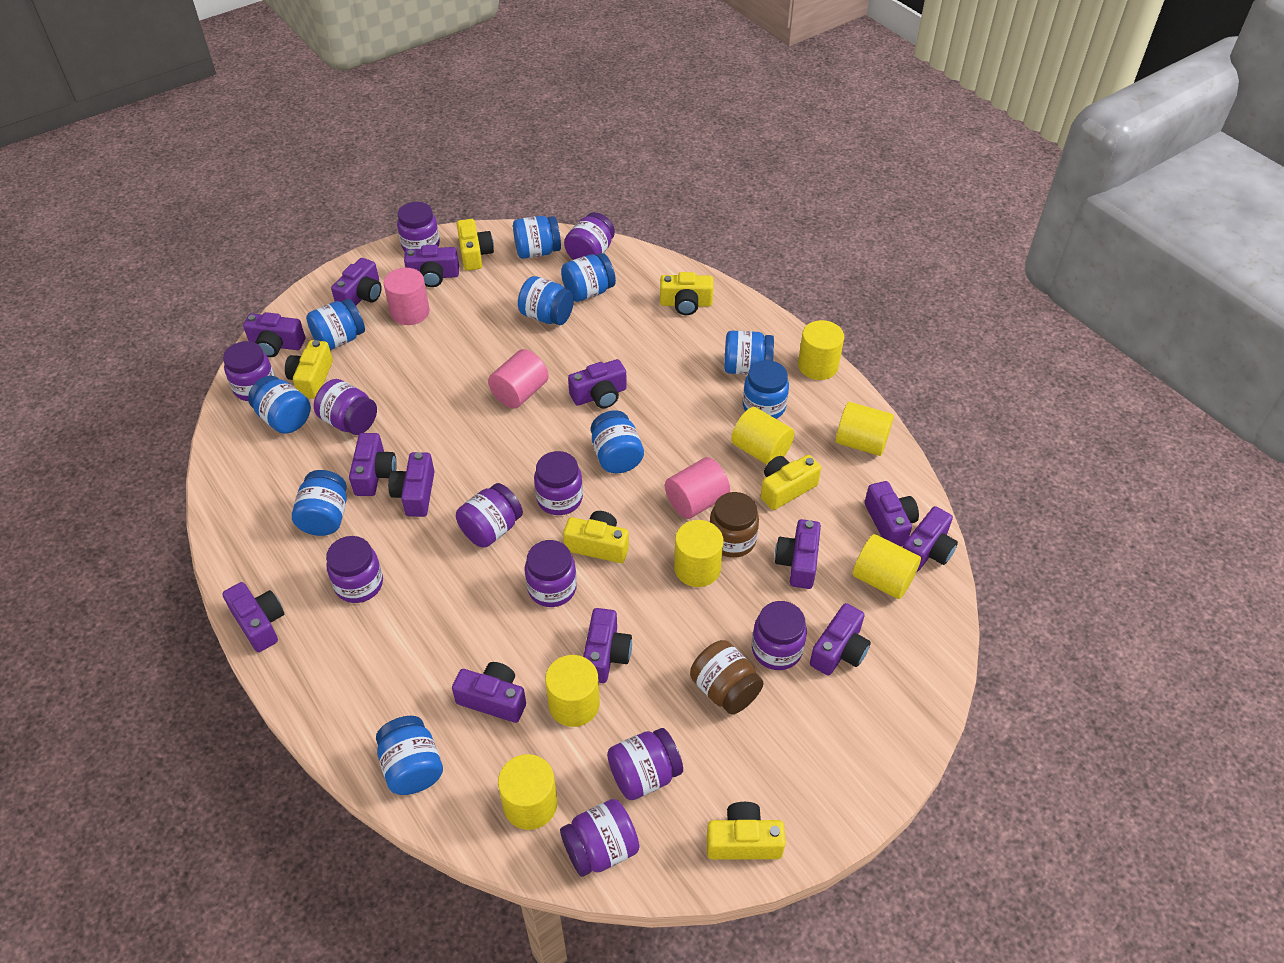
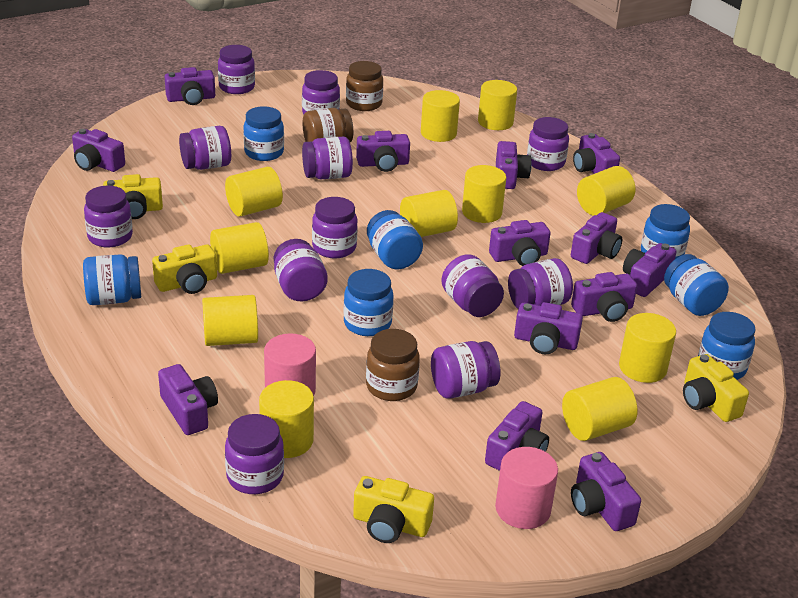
blue jar: [248,376,311,434] [292,470,347,536] [306,299,365,350] [376,716,443,795] [513,216,561,259] [518,276,574,325] [561,253,616,302] [591,410,644,473] [724,331,774,375] [743,360,789,419] = 10 -> [83,254,141,305] [243,106,284,161] [343,269,394,336] [367,210,423,269] [641,204,690,259] [664,254,729,316] [698,312,756,380] = 7
brown jar: [690,640,764,715] [710,492,759,558] = 2 -> [303,108,353,142] [346,61,383,111] [366,329,420,401] = 3
pink cylinder: [384,268,430,325] [488,349,549,409] [665,457,730,519] = 3 -> [264,333,316,396] [495,447,558,529] = 2
purple jar: [223,341,274,401] [314,379,377,435] [326,536,383,603] [397,202,440,251] [456,483,523,548] [525,540,577,607] [534,451,583,515] [560,799,639,877] [564,212,615,260] [607,728,683,800] [752,601,807,670] = 11 -> [84,185,133,247] [179,126,231,170] [218,45,255,94] [225,414,284,494] [274,239,328,301] [302,70,340,115] [302,137,353,179] [312,197,358,258] [431,341,500,399] [441,254,504,317] [508,258,573,309] [527,117,569,171] = 12
yellow camera: [285,340,333,399] [457,219,494,271] [563,511,629,563] [660,272,713,315] [706,802,786,859] [761,455,821,510] = 6 -> [103,174,163,219] [152,244,217,294] [353,476,434,543] [683,354,749,422] = 4
yellow cylinder: [498,754,557,830] [545,655,600,727] [674,520,724,587] [731,407,794,465] [798,320,844,380] [836,402,894,456] [853,534,921,599] = 7 -> [202,295,258,346] [210,222,269,274] [225,167,283,217] [259,380,314,458] [400,190,458,237] [421,90,460,142] [462,165,506,223] [478,80,517,130] [562,377,638,441] [577,166,635,216] [619,313,676,383] = 11

